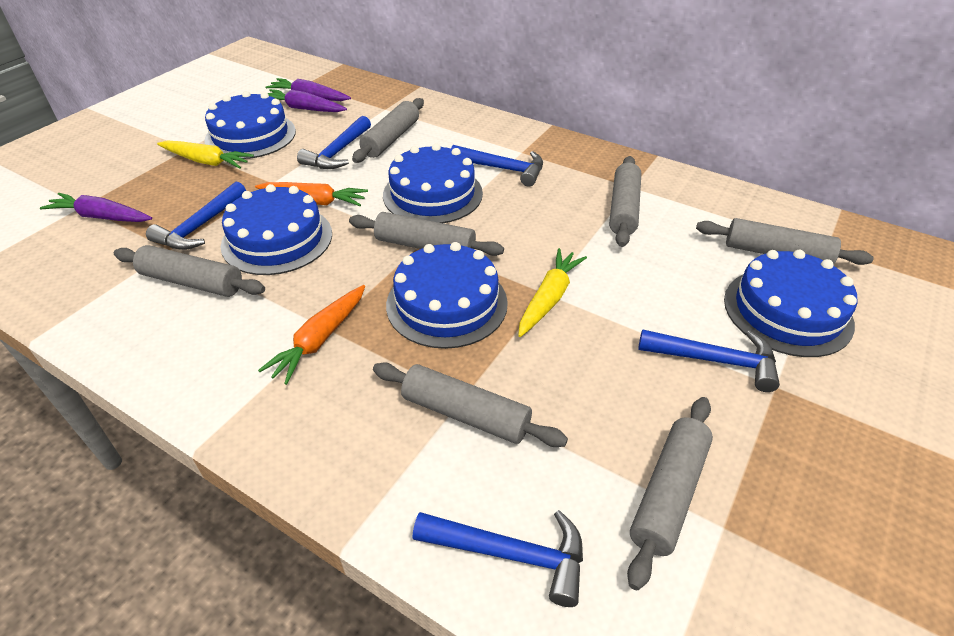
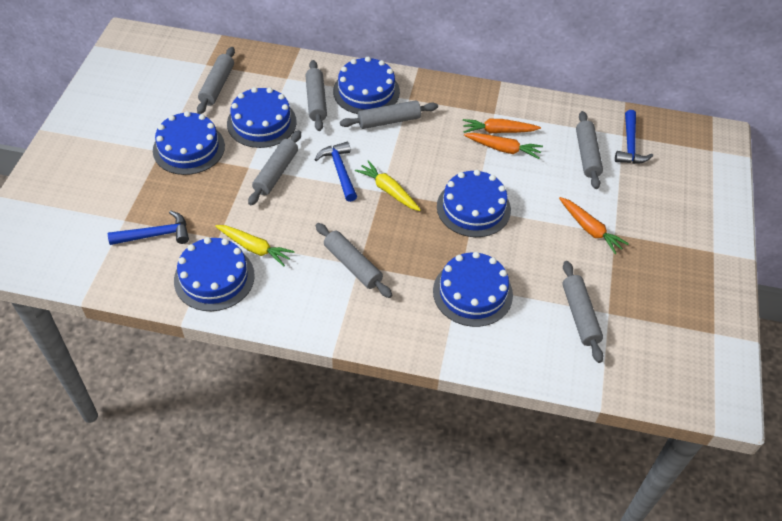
blue cake: [204,91,296,159] [221,184,332,275] [383,143,483,223] [386,242,508,349] [724,250,857,357] = 5 -> [153,111,225,175] [174,237,255,311] [227,87,297,148] [333,57,400,114] [433,252,513,327] [437,170,511,237] = 6
blue hammer: [146,181,246,250] [297,116,371,169] [413,510,583,607] [451,145,543,187] [638,329,780,392] = 5 -> [108,210,189,245] [314,142,357,202] [615,110,653,164] = 3
orange carrot: [255,182,368,206] [258,285,365,385] = 2 -> [463,119,541,133] [464,133,543,159] [559,197,629,254] = 3
purple carrot: [40,193,152,222] [265,78,351,101] [268,89,347,112] = 3 -> none = 0

